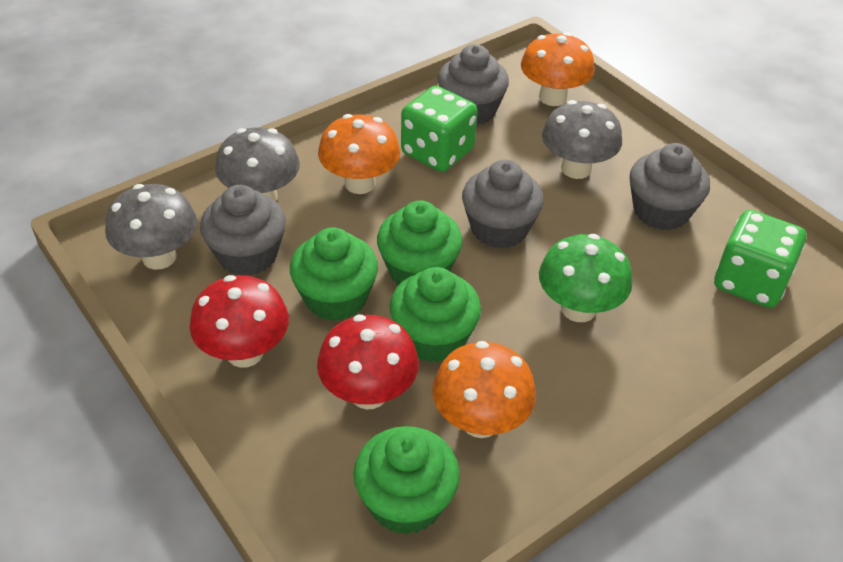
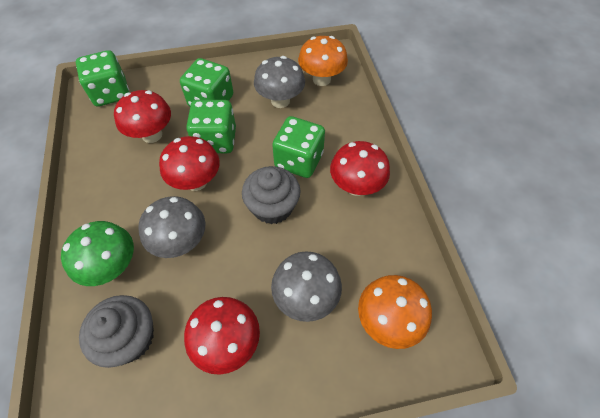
green cupcake: [290,227,378,321] [353,426,460,535] [377,201,462,285] [390,267,481,363] = 4 -> none = 0
green dice: [401,86,477,172] [714,210,806,308] = 2 -> [76,50,129,107] [180,58,233,106] [186,100,236,153] [272,116,325,178] = 4
grey cupcake: [200,185,286,276] [438,44,509,126] [462,160,544,249] [630,143,710,231] = 4 -> [79,295,154,368] [242,166,300,224] = 2
orange mushroom: [318,114,400,194] [432,341,536,438] [521,32,595,106] = 3 -> [298,36,348,86] [358,275,432,349] = 2
red mushroom: [190,275,289,368] [317,315,419,409] = 2 -> [114,90,171,143] [159,136,220,191] [184,297,260,375] [330,141,390,196] = 4

